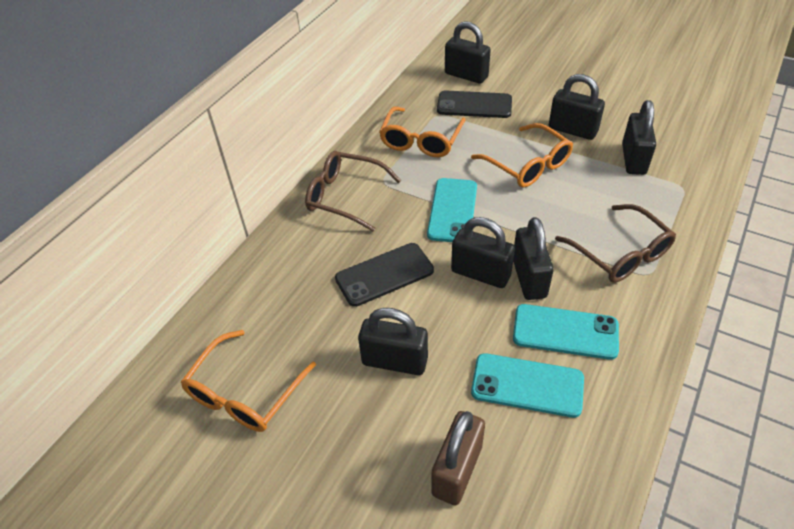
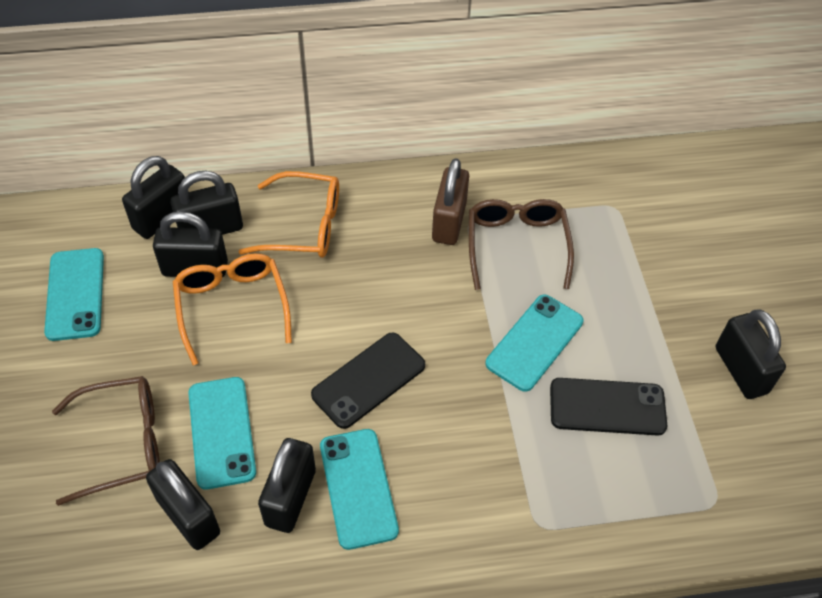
orange glasses: [181,330,316,432] [379,106,466,157] [471,123,573,187] = 3 -> [173,253,292,365] [239,171,339,258] = 2
turquoise phone: [427,178,477,242] [471,353,584,418] [513,304,619,360] = 3 -> [44,248,104,341] [188,377,256,490] [320,429,399,550] [486,295,583,392] = 4

